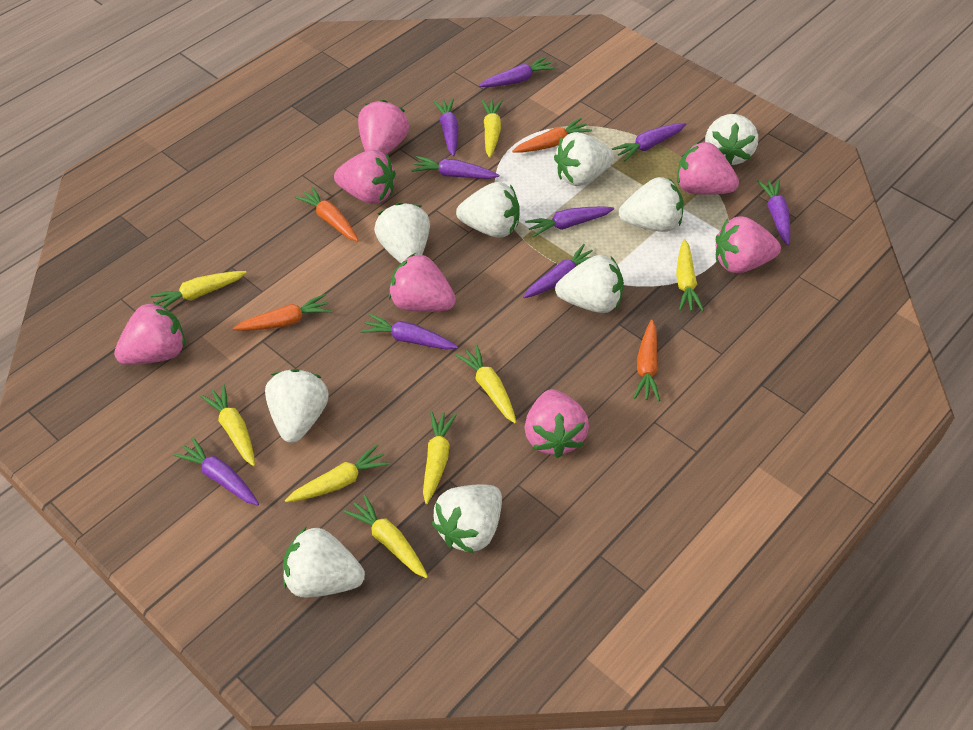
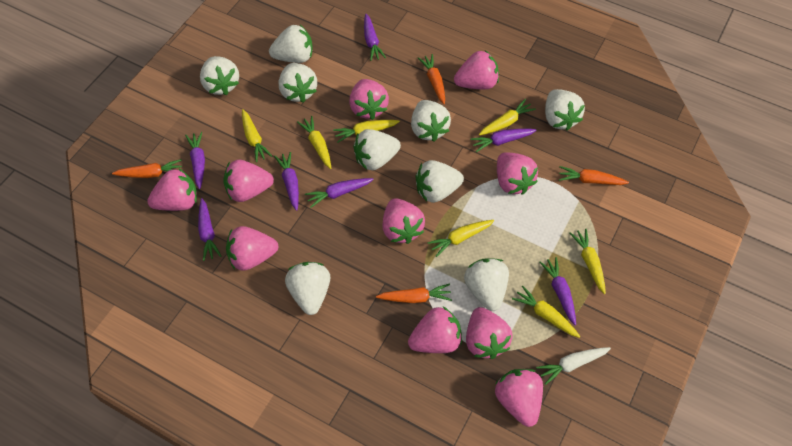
pink strawberry: [114,302,185,365] [334,150,395,204] [358,100,409,155] [389,253,456,312] [525,389,589,458] [677,141,739,195] [716,217,781,273] = 7 -> [147,168,197,211] [223,160,274,202] [226,226,278,271] [349,79,389,120] [382,198,425,244] [408,306,462,353] [454,51,499,89] [466,307,512,359] [495,369,543,427] [497,152,538,195] = 10
purple carrot: [173,437,259,505] [361,313,458,350] [411,156,499,179] [433,98,459,156] [479,57,556,87] [523,244,593,298] [525,206,614,237] [612,123,686,161] [757,179,790,245] = 9 -> [185,132,205,189] [198,198,221,261] [274,152,299,211] [305,178,374,208] [364,14,386,61] [471,129,537,152] [539,257,576,325] = 7
white carrot: none = 0 -> [536,347,611,385] = 1
yellow carrot: [150,271,247,308] [200,385,255,466] [285,444,390,502] [344,495,428,578] [423,411,457,504] [455,345,516,423] [481,100,502,158] [676,239,704,311] = 8 -> [242,109,272,162] [297,116,331,169] [333,120,400,143] [427,220,494,257] [479,99,536,135] [512,286,581,338] [570,228,606,294] = 7

